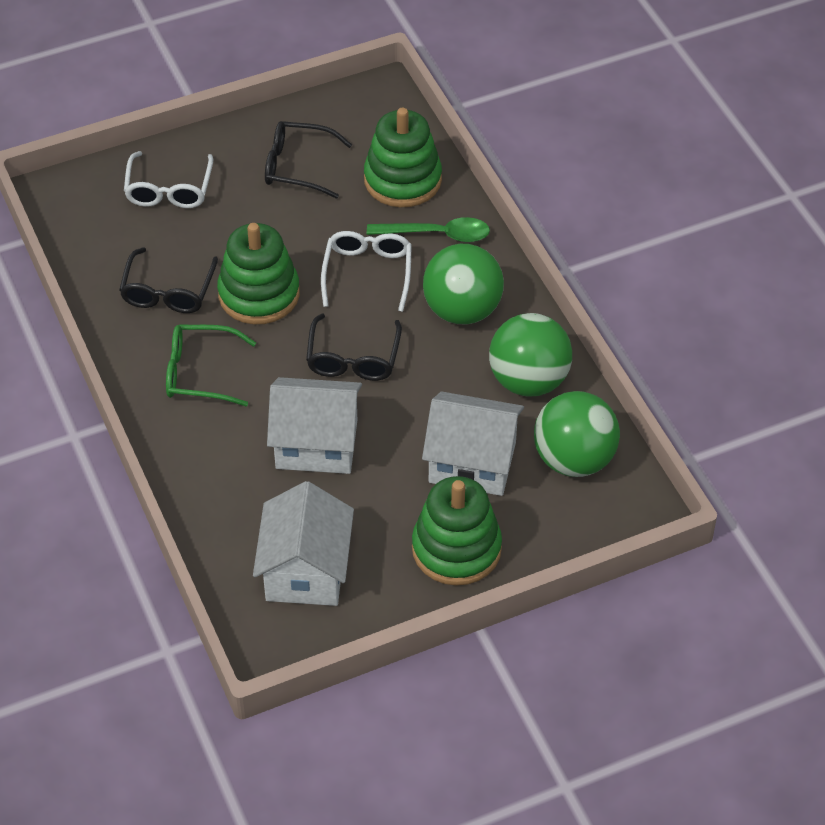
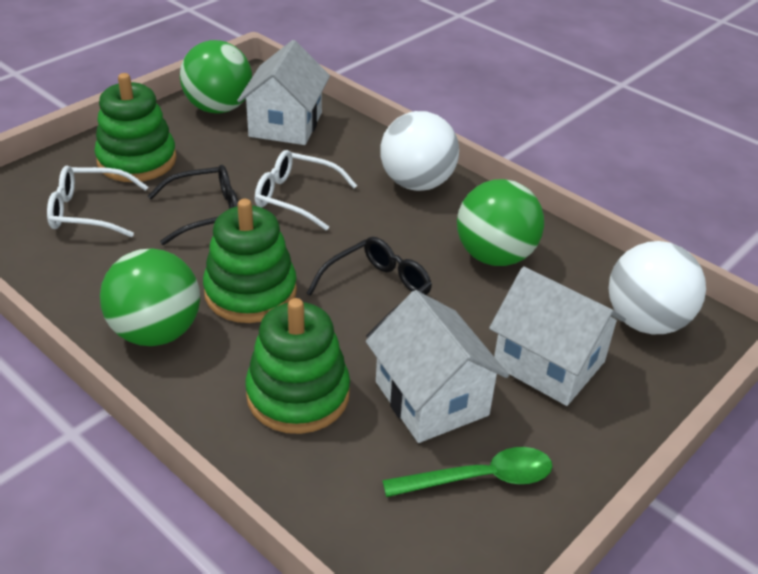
black glasses: [119,247,218,313] [265,121,352,198] [306,313,402,381] = 3 -> [148,165,239,245] [306,237,432,338] = 2
green glasses: [166,325,256,406] = 1 -> none = 0
white ball: none = 0 -> [380,111,459,191] [608,241,706,334] = 2

